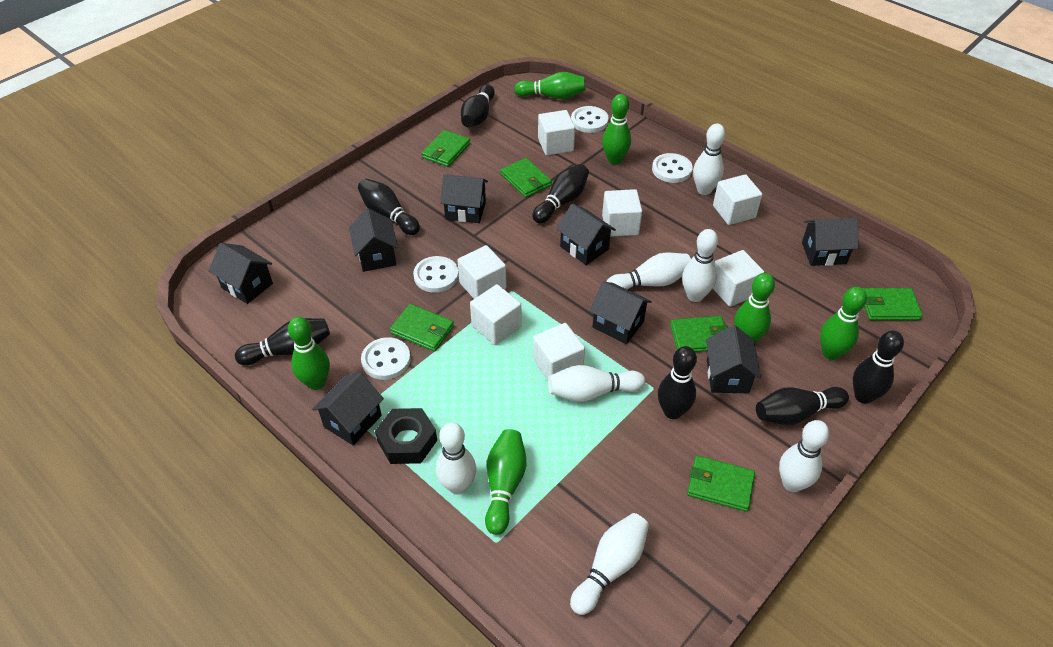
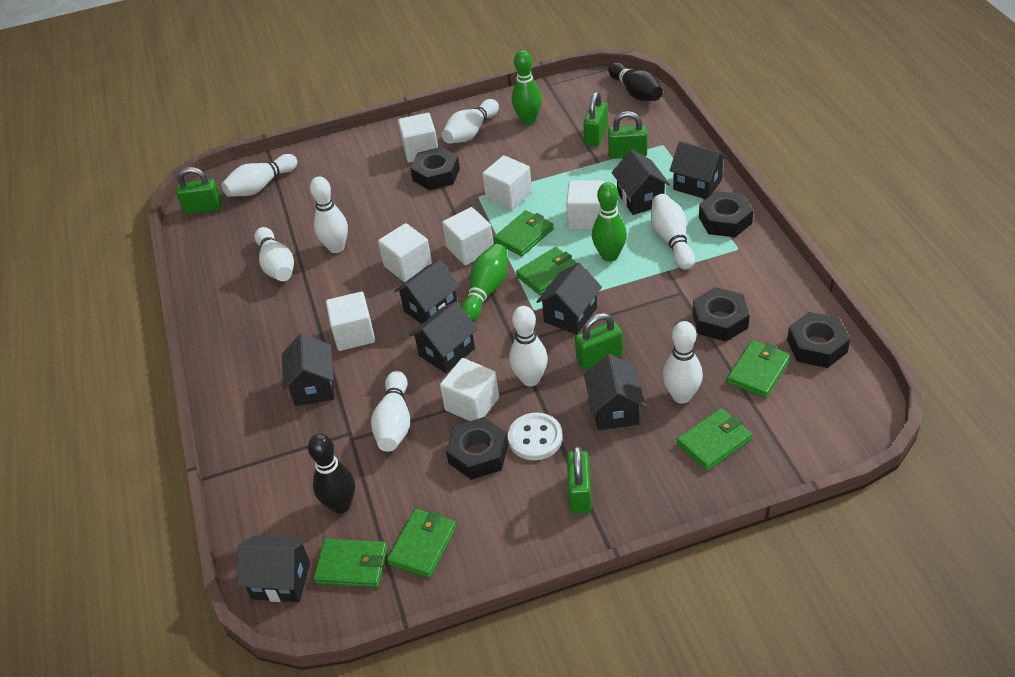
black bowling pin: [235,318,330,365] [358,179,420,235] [461,84,495,128] [533,164,589,224] [658,346,697,419] [756,387,849,425] [853,331,904,404] = 7 -> [308,434,355,514] [608,62,663,101] = 2
black nut: [375,408,437,464] = 1 -> [410,147,460,190] [446,417,508,480] [693,287,750,342] [699,191,753,237] [787,312,850,368] = 5
green bowling pin: [288,317,330,390] [485,429,526,535] [514,72,585,99] [602,94,631,165] [734,273,775,343] [820,287,867,360] = 6 -> [461,244,507,322] [512,50,542,125] [592,182,627,262] = 3
green padlock: none = 0 -> [176,167,222,214] [567,445,592,514] [575,313,623,369] [583,91,608,146] [608,111,647,159] = 5
white bowling pin: [436,422,476,494] [548,365,645,402] [570,513,649,615] [606,253,691,290] [682,229,718,302] [693,124,725,195] [779,420,829,492] = 7 -> [221,154,297,197] [254,227,294,281] [310,176,348,253] [371,371,410,452] [442,99,499,144] [509,306,548,387] [651,194,695,270] [663,321,703,403] = 8
white button: [361,337,411,380] [413,256,459,293] [571,106,609,133] [652,153,693,183] = 4 -> [508,413,563,460] = 1

